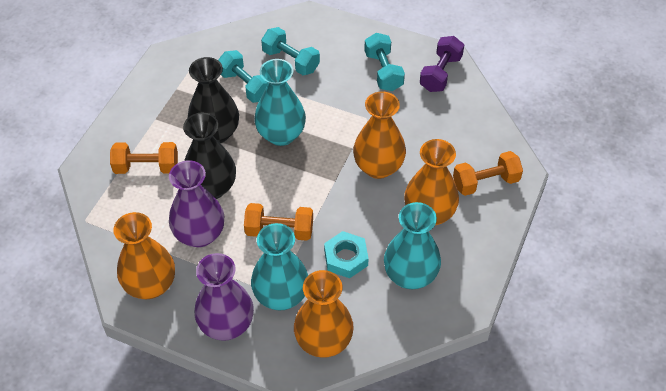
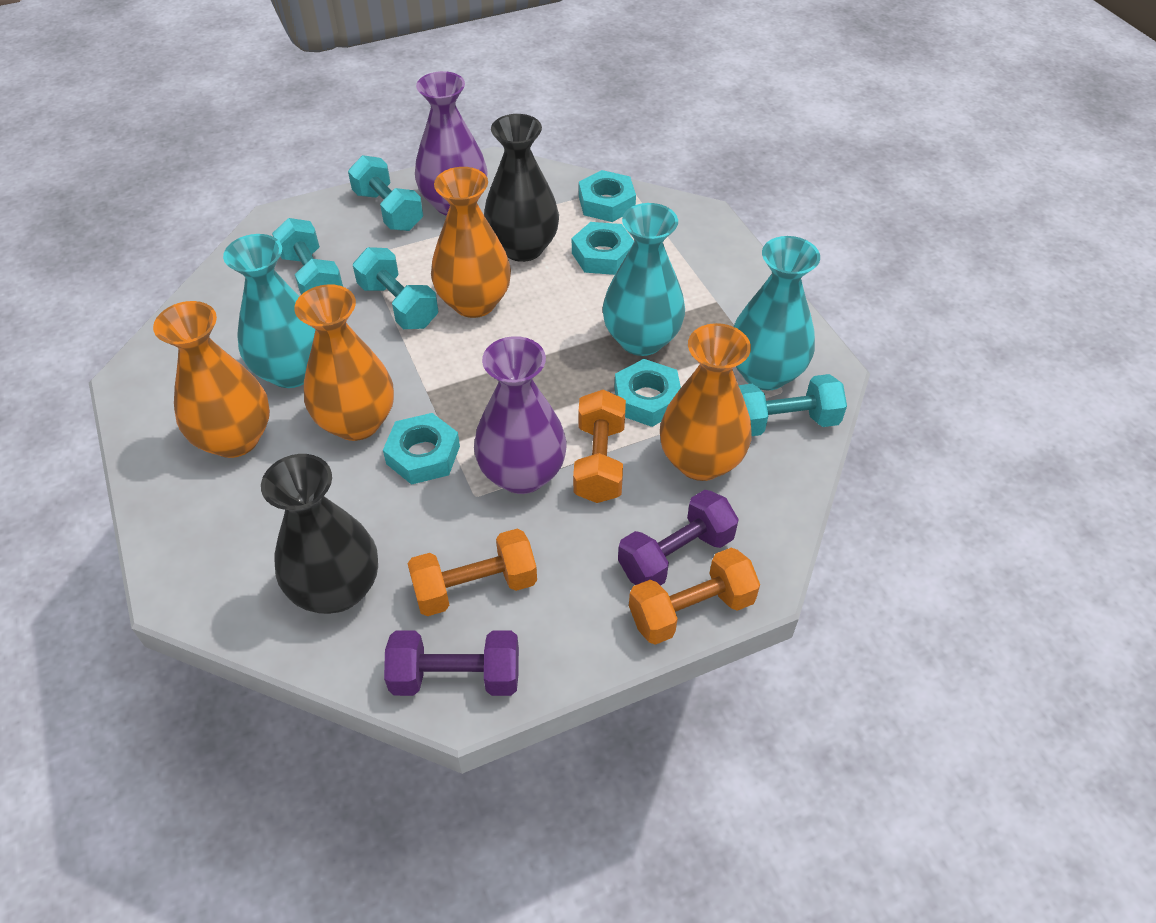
purple dumbbell: [420,36,464,92] = 1 -> [384,630,519,696] [618,490,739,586] = 2
turquoise dumbbell: [218,50,268,103] [261,27,320,75] [364,33,405,91] = 3 -> [272,218,343,295] [348,155,423,231] [353,247,438,329] [738,374,847,436] = 4
turquoise nut: [324,231,369,278] = 1 -> [383,413,460,485] [572,222,634,275] [579,170,636,222] [614,359,681,427] = 4

